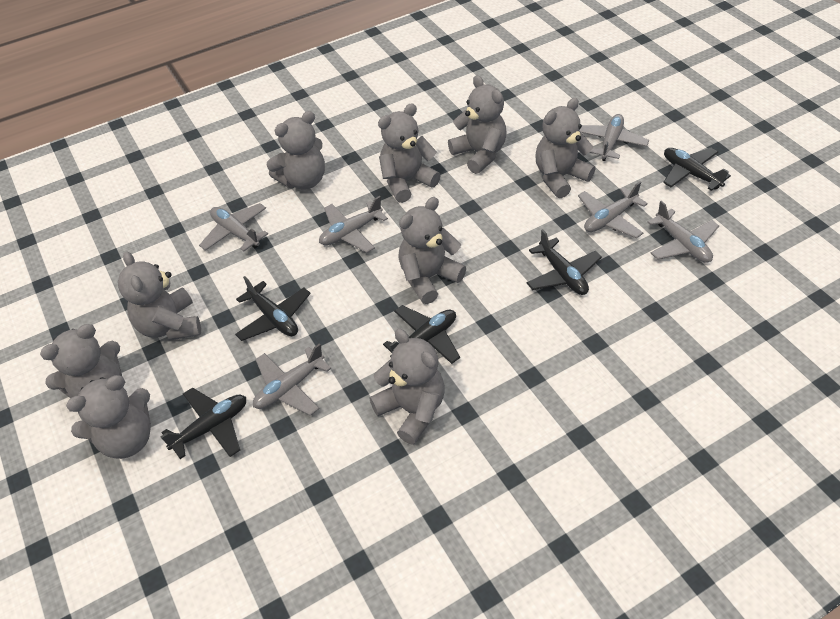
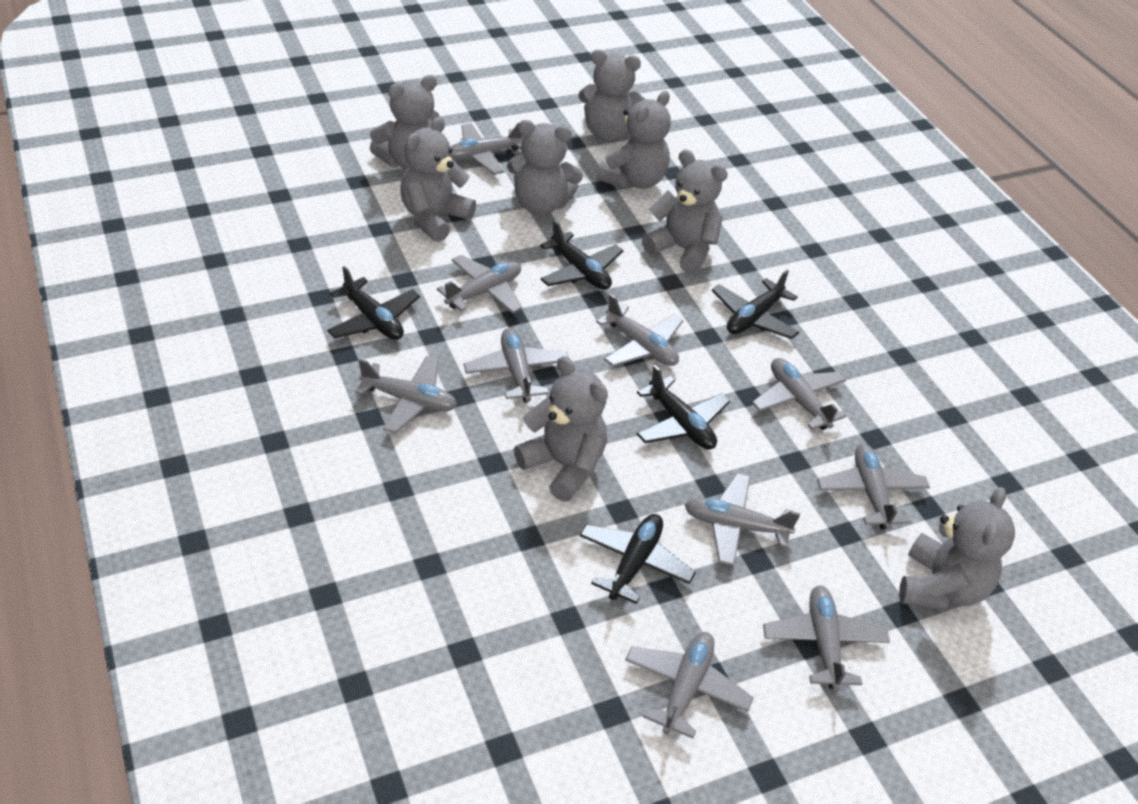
grey plane: [199,203,268,251] [253,343,331,416] [319,196,388,253] [578,181,648,238] [580,114,649,161] [647,201,719,263] = 6 -> [355,356,457,433] [437,255,523,314] [450,122,523,175] [464,328,569,403] [596,294,683,367] [625,632,754,739] [685,473,800,566] [752,358,847,430] [763,586,890,691] [817,444,930,530] = 10
grey teddy bear: [40,324,122,398] [66,375,151,459] [118,251,201,340] [267,111,325,190] [369,329,445,445] [378,103,441,203] [398,197,466,304] [448,75,507,174] [535,98,595,198] = 9 -> [370,75,440,170] [400,116,476,242] [507,120,583,215] [514,356,608,502] [579,50,646,141] [596,91,671,189] [642,149,728,274] [899,487,1015,610] = 8

